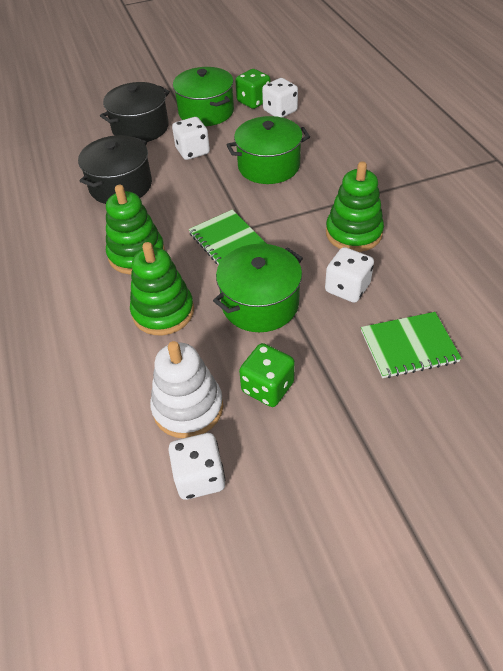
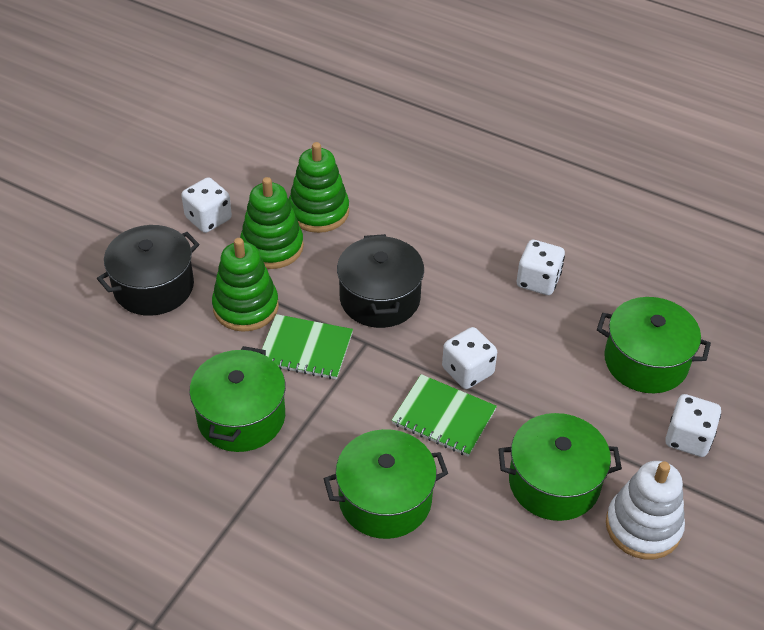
green dice: [235,69,270,109] [239,343,295,407] = 2 -> none = 0
green pot: [173,67,234,126] [213,244,303,332] [226,116,310,184] = 3 -> [189,346,286,452] [324,429,448,539] [498,413,622,521] [597,297,711,393] = 4

